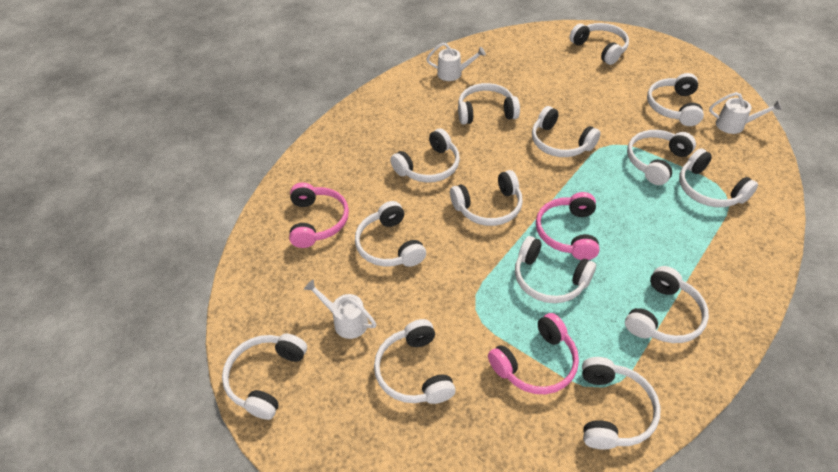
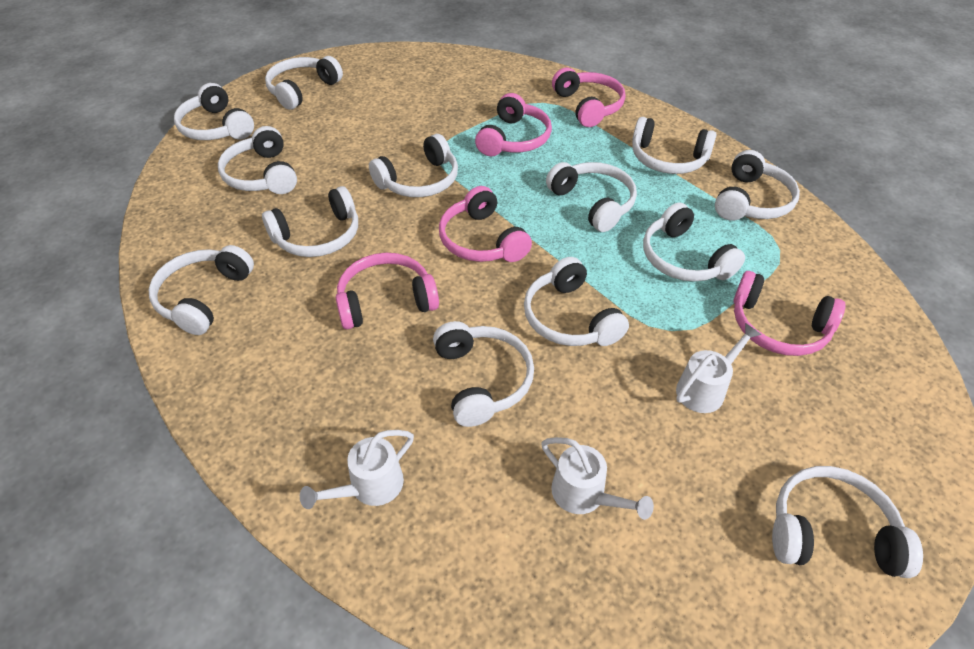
pink headphones: [289,183,349,248] [488,313,579,394] [536,192,599,260] = 3 -> [336,253,439,330] [439,186,532,262] [475,93,552,156] [552,68,626,127] [734,271,845,356] = 5
white headphones: [222,333,307,420] [355,201,426,267] [374,319,456,404] [390,128,460,183] [450,170,523,226] [458,83,520,125] [515,236,596,303] [532,106,601,157] [569,23,629,65] [582,357,661,449] [625,266,709,343] [627,130,696,185] [647,73,704,126] [679,148,758,207] = 14 -> [148,245,254,335] [174,83,254,140] [218,126,297,194] [262,186,358,257] [265,56,343,110] [369,134,458,197] [433,321,534,427] [524,257,629,346] [546,162,637,232] [632,117,716,174] [643,203,745,282] [715,150,800,221] [772,466,923,578] = 13

